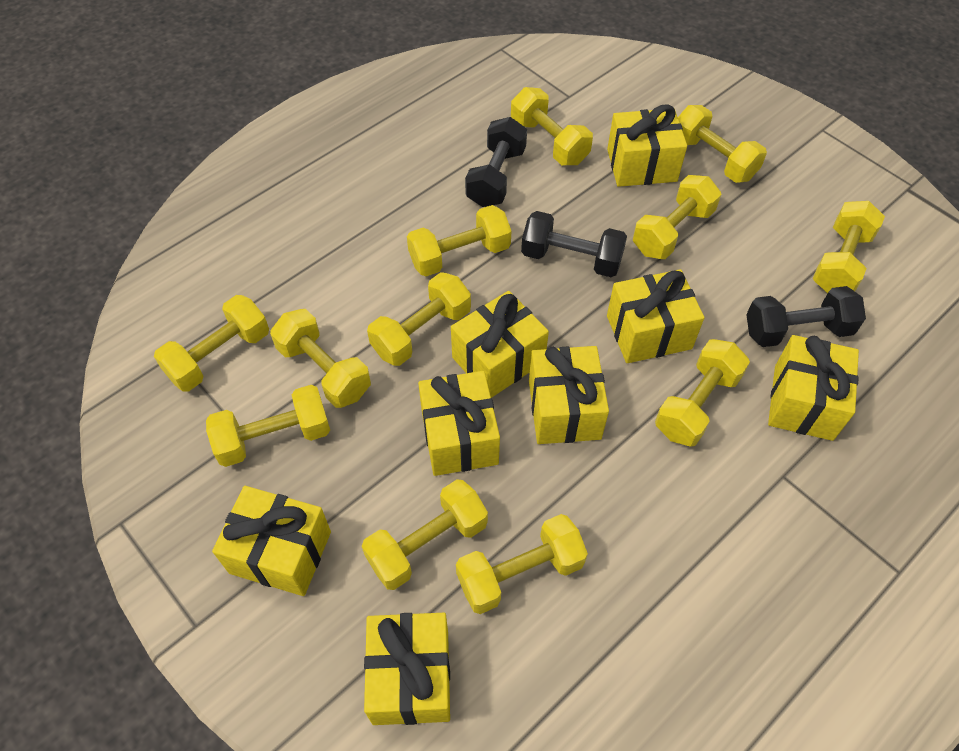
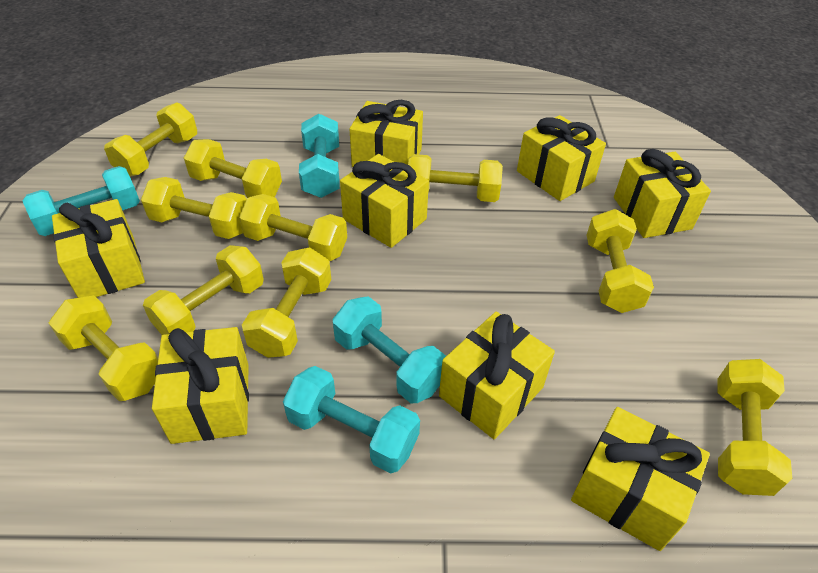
black dumbbell: [465,117,527,207] [521,211,627,277] [746,286,866,347] = 3 -> none = 0
turquoise dumbbell: none = 0 -> [23,166,140,236] [283,366,420,473] [299,114,340,198] [332,296,446,403] = 4
yellow dumbbell: [154,295,269,392] [206,385,330,467] [270,309,371,408] [362,479,488,590] [367,272,471,366] [407,205,511,276] [456,514,588,614] [511,87,593,165] [633,175,721,259] [655,339,750,447] [678,105,767,183] [813,201,885,293] = 12 -> [49,295,158,401] [104,102,197,177] [141,177,247,239] [143,245,264,335] [184,139,282,198] [239,194,347,261] [242,247,331,358] [408,154,503,202] [586,209,654,313] [718,359,792,496] = 10

